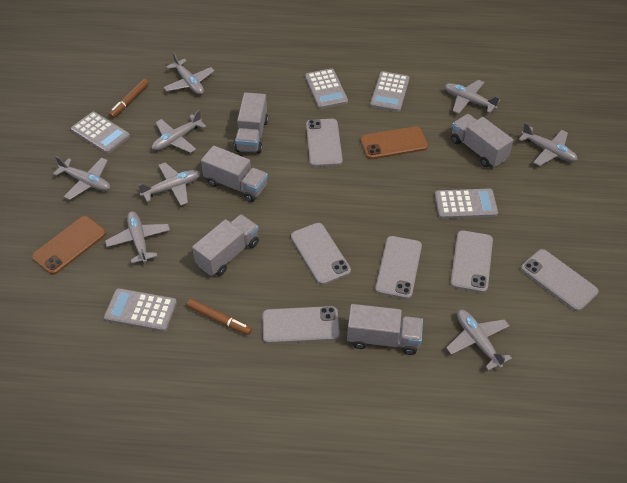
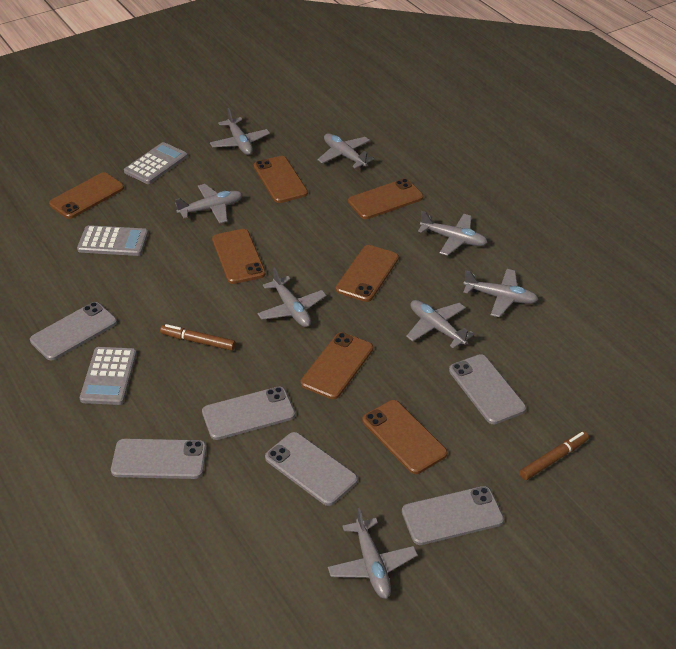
brown phone: [32,216,106,275] [360,126,428,159] = 2 -> [49,172,124,219] [212,229,266,284] [254,156,308,203] [301,332,373,399] [336,245,399,302] [348,179,423,219] [362,400,447,474] = 7
grey calculator: [71,112,130,154] [104,288,177,332] [305,68,348,109] [370,71,410,112] [435,189,498,219] = 5 -> [77,225,148,256] [80,347,137,405] [124,142,188,184] = 3
grey truck: [192,214,259,276] [201,146,268,202] [235,92,268,154] [347,304,423,355] [451,114,513,167] = 5 -> none = 0

